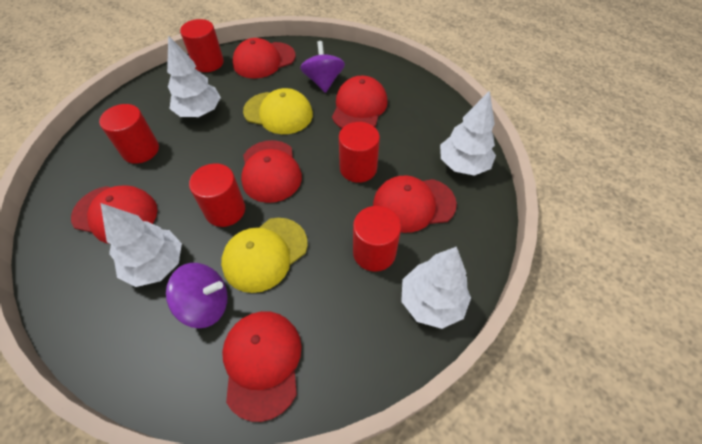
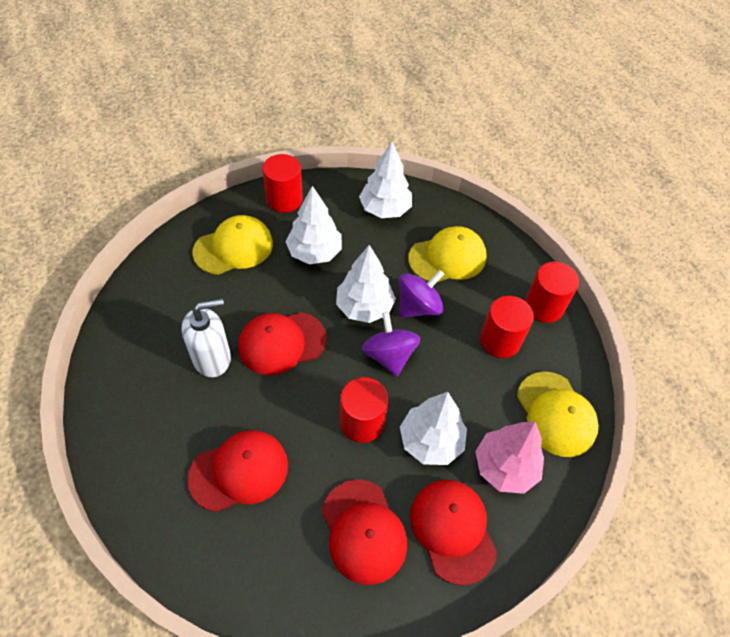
pink tree: none = 0 -> [475,421,544,494] = 1
red cap: [71,185,158,244] [222,311,302,422] [233,38,296,79] [241,140,302,203] [332,76,388,128] [373,176,457,233] = 6 -> [187,430,288,512] [238,312,327,375] [322,479,407,585] [410,480,497,585] = 4
red cylinder: [99,104,159,164] [180,19,224,72] [189,163,245,227] [339,122,380,183] [353,206,401,272] = 5 -> [262,154,303,213] [340,377,389,443] [480,296,534,358] [525,262,579,323] = 4
white soap dispenser: none = 0 -> [182,298,231,377] = 1
yellow cap: [221,218,308,293] [243,88,313,134] = 2 -> [192,215,273,275] [408,226,487,282] [517,371,599,457] = 3

